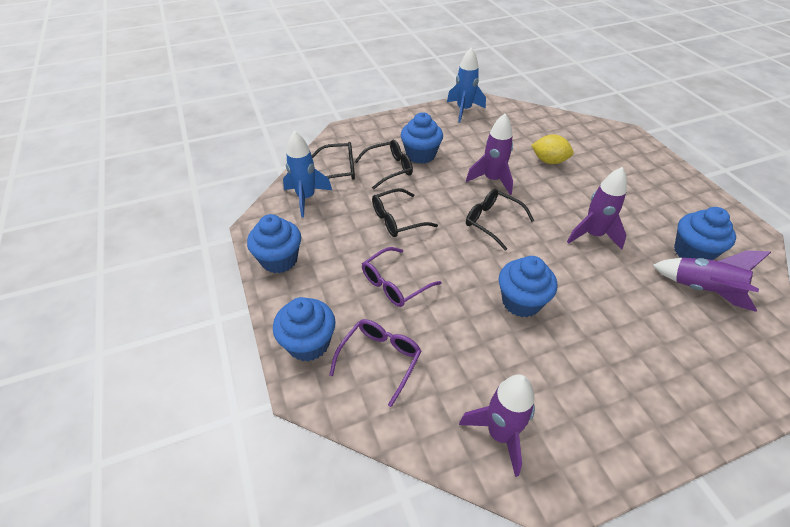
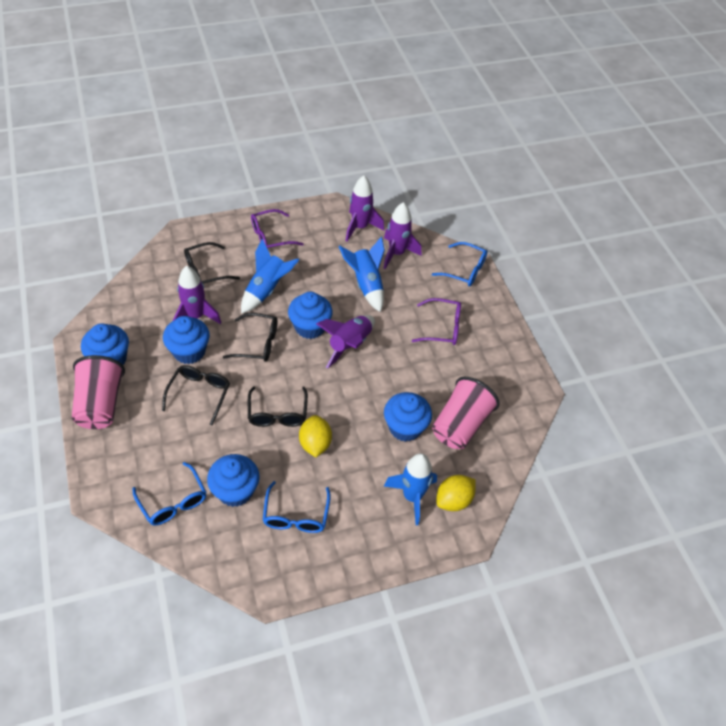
blue glasses: none = 0 -> [132,462,207,526] [263,481,331,533] [432,242,487,287] = 3
blue rocket: [283,131,332,217] [447,47,486,122] = 2 -> [241,239,299,314] [339,236,385,312] [384,453,437,525] = 3
pink cup: none = 0 -> [72,355,125,429] [432,377,500,449] = 2
yellow lemon: [531,134,574,164] = 1 -> [299,415,332,457] [437,475,476,511] = 2

